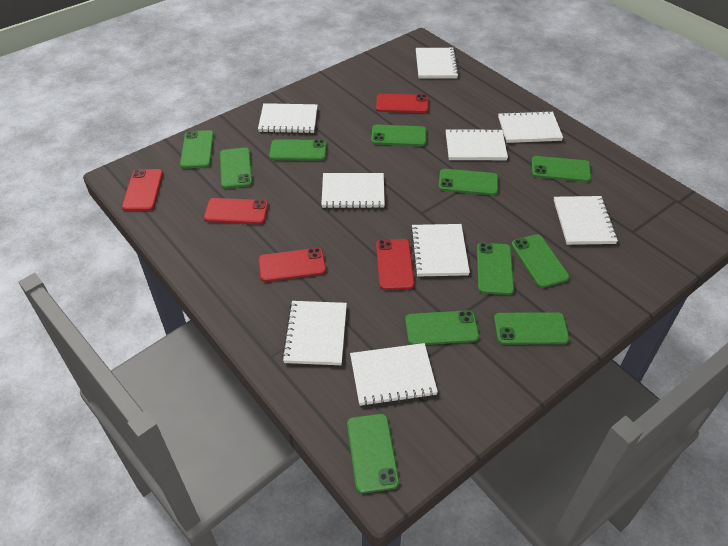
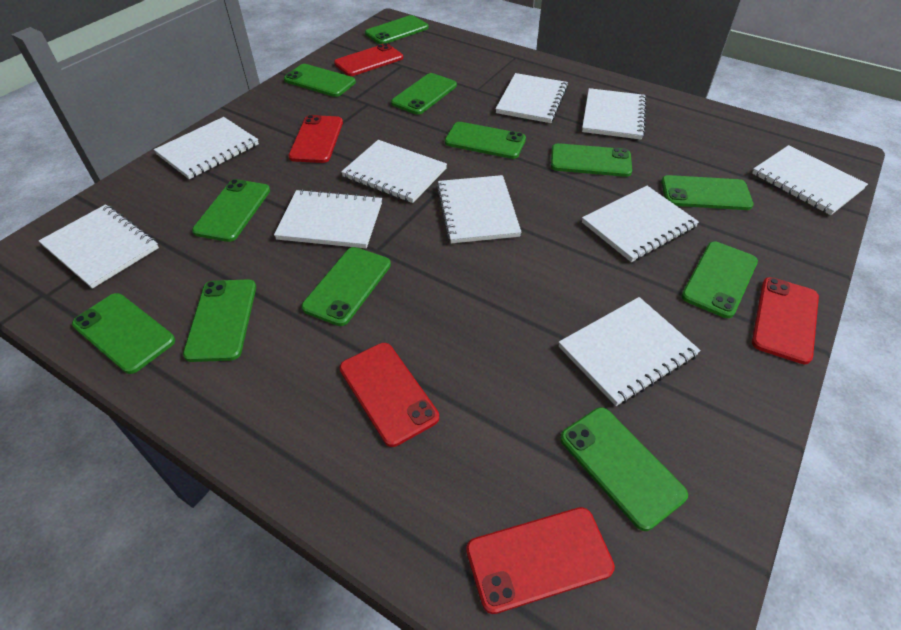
green phone: [180,130,214,168] [220,148,252,189] [269,139,327,161] [347,414,399,493] [371,125,426,146] [405,310,479,345] [439,169,498,195] [477,243,514,295] [494,312,569,345] [511,234,570,288] [532,156,591,182] = 11 -> [72,293,175,374] [183,279,256,362] [192,179,270,242] [284,64,356,97] [301,247,391,326] [365,15,429,44] [391,73,457,115] [445,122,526,159] [551,143,632,177] [560,407,688,531] [661,175,754,210] [681,242,758,318] = 12
white notebook: [258,103,318,133] [282,301,347,365] [321,173,385,208] [350,343,438,406] [411,224,470,277] [416,48,459,79] [446,129,508,160] [498,111,563,143] [554,196,618,245] = 9 -> [39,204,159,289] [154,117,259,179] [274,189,382,248] [341,140,447,203] [436,175,522,243] [496,73,568,123] [558,297,701,406] [582,88,647,140] [582,186,699,262] [752,145,868,215] = 10

